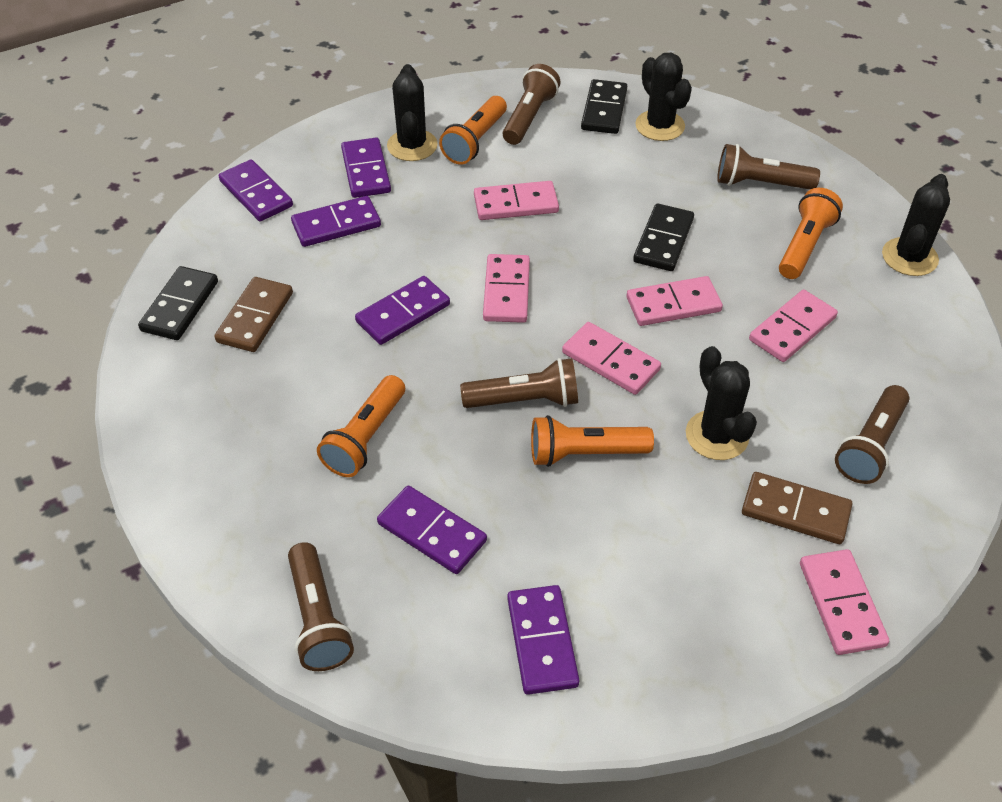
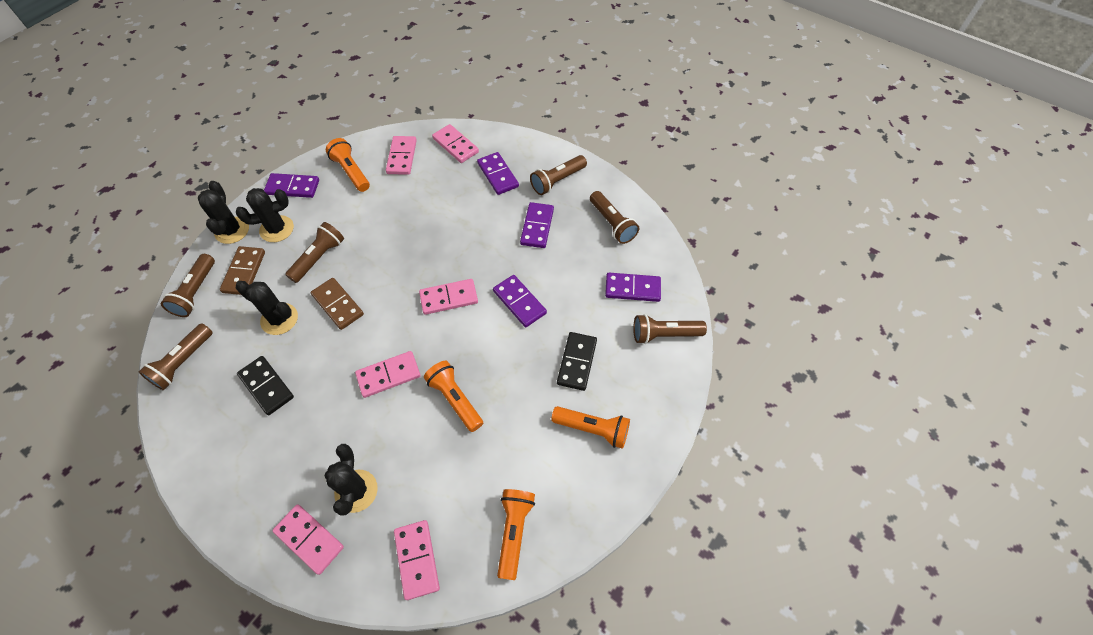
black domino: [138,266,218,340] [581,79,627,134] [633,203,694,271] = 3 -> [237,356,294,415] [557,332,597,391] = 2
brown flashlight: [288,542,354,671] [460,358,578,408] [503,64,561,145] [717,144,820,189] [835,385,909,484] = 5 -> [139,323,213,390] [161,254,215,317] [285,222,344,283] [530,155,587,195] [590,191,639,244] [633,314,707,344] = 6
purple domino: [219,160,293,222] [291,196,381,247] [341,138,391,198] [355,276,450,345] [377,486,487,574] [507,585,579,695] = 6 -> [264,173,319,198] [477,152,519,195] [493,275,547,327] [520,202,554,248] [605,273,661,302] = 5

